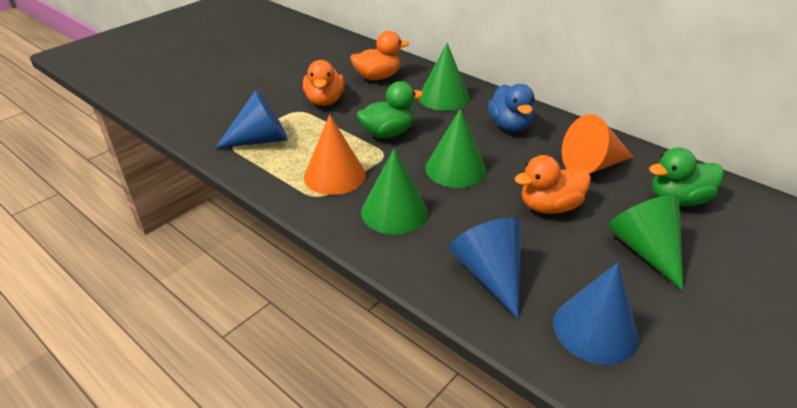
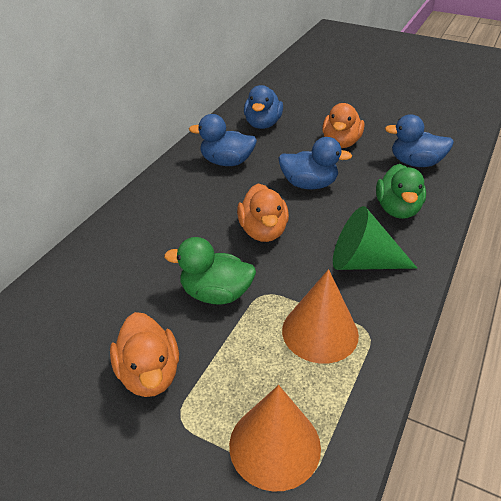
blue cone: [215,90,288,149] [449,218,521,319] [553,262,639,365] = 3 -> none = 0
blue duck: [488,84,535,132] = 1 -> [189,114,257,166] [244,85,283,129] [278,137,352,189] [385,114,454,167] = 4
green cone: [361,149,428,235] [419,43,470,111] [425,108,486,188] [608,195,683,291] = 4 -> [333,206,417,270] = 1

